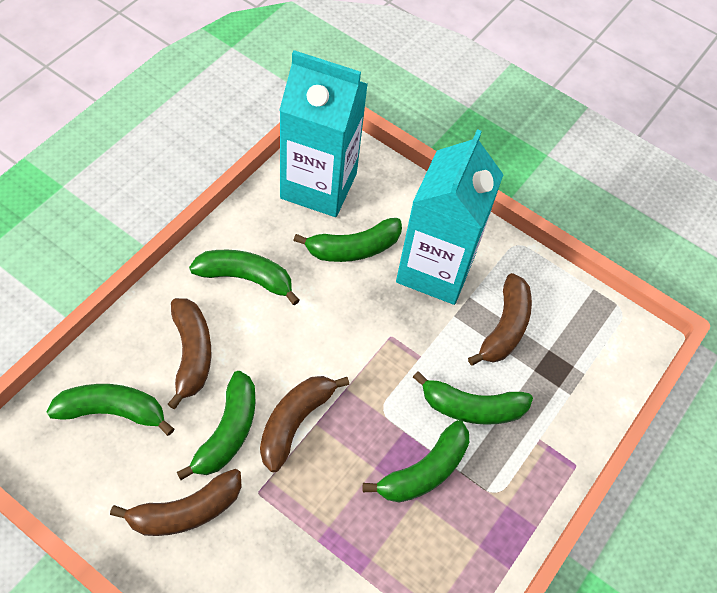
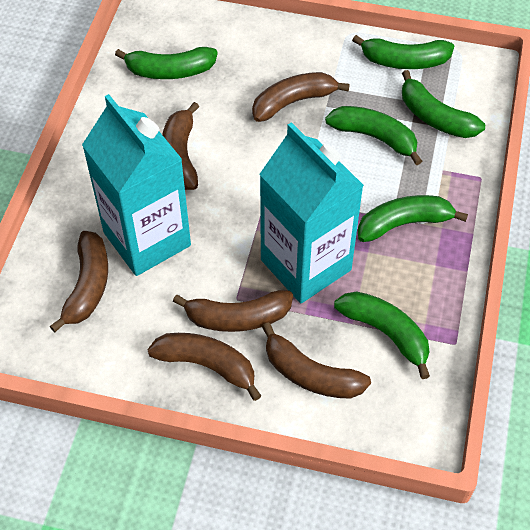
brown banana: [110,469,242,536] [168,298,211,409] [260,376,349,472] [468,273,532,365] = 4 -> [50,231,108,332] [147,333,261,401] [162,102,199,190] [173,290,293,332] [252,72,350,122] [262,323,371,399] = 6

